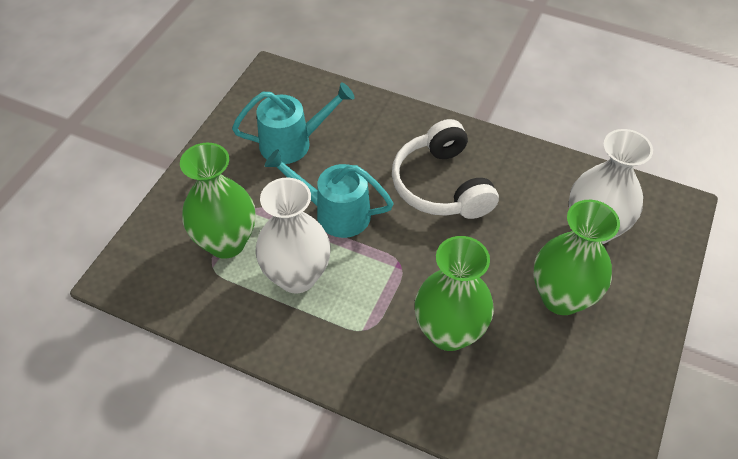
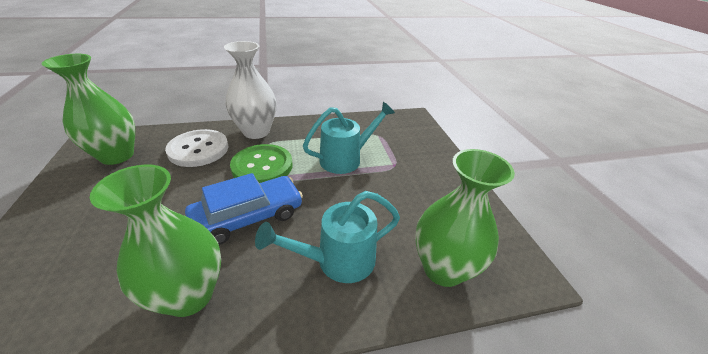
blue car: none = 0 -> [185,173,303,245] = 1
green button: none = 0 -> [230,144,292,183] = 1
white button: none = 0 -> [165,129,228,167] = 1
white headphones: [392,119,499,219] = 1 -> none = 0
white vase: [255,178,331,293] [569,129,653,244] = 2 -> [224,41,276,139] = 1

